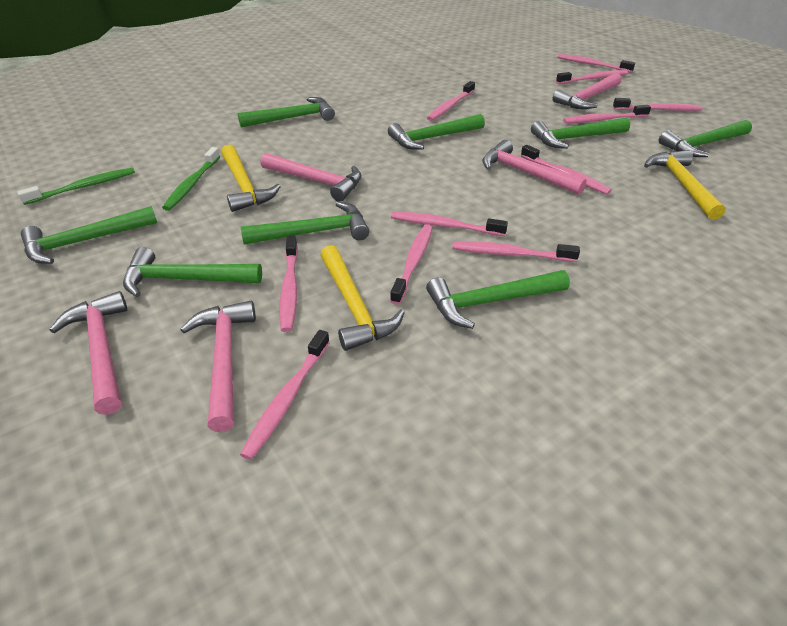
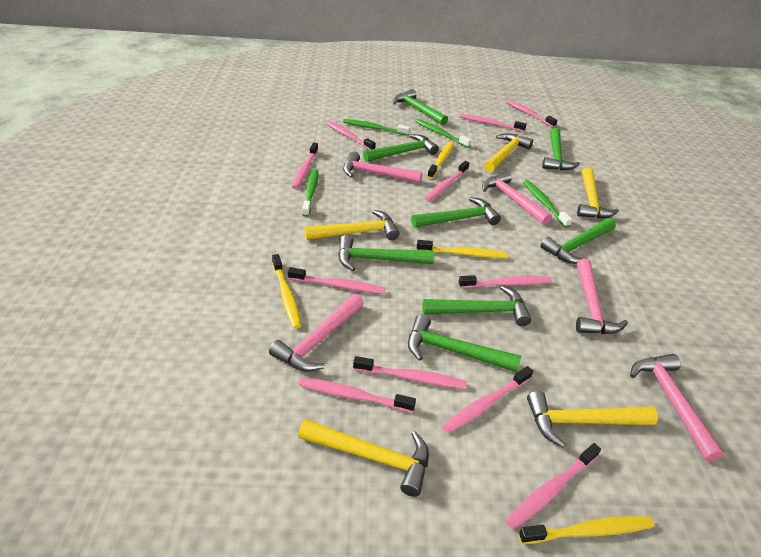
green toothbrush: [17,167,135,205] [162,147,220,211] = 2 -> [302,169,318,217] [343,119,410,136] [415,119,472,148] [523,180,572,228] = 4
yellow hammer: [221,144,281,212] [320,245,405,351] [644,150,726,220] = 3 -> [298,419,429,497] [305,210,399,240] [484,133,533,172] [527,391,658,448] [577,167,619,219] = 5
yellow toothbrush: none = 0 -> [272,254,302,329] [417,240,507,258] [427,142,454,179] [519,516,654,544] = 4

